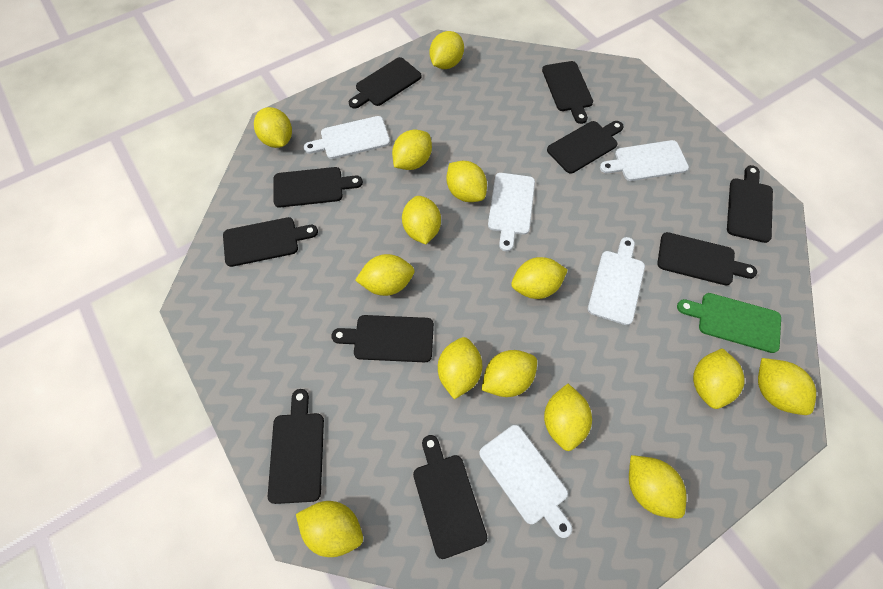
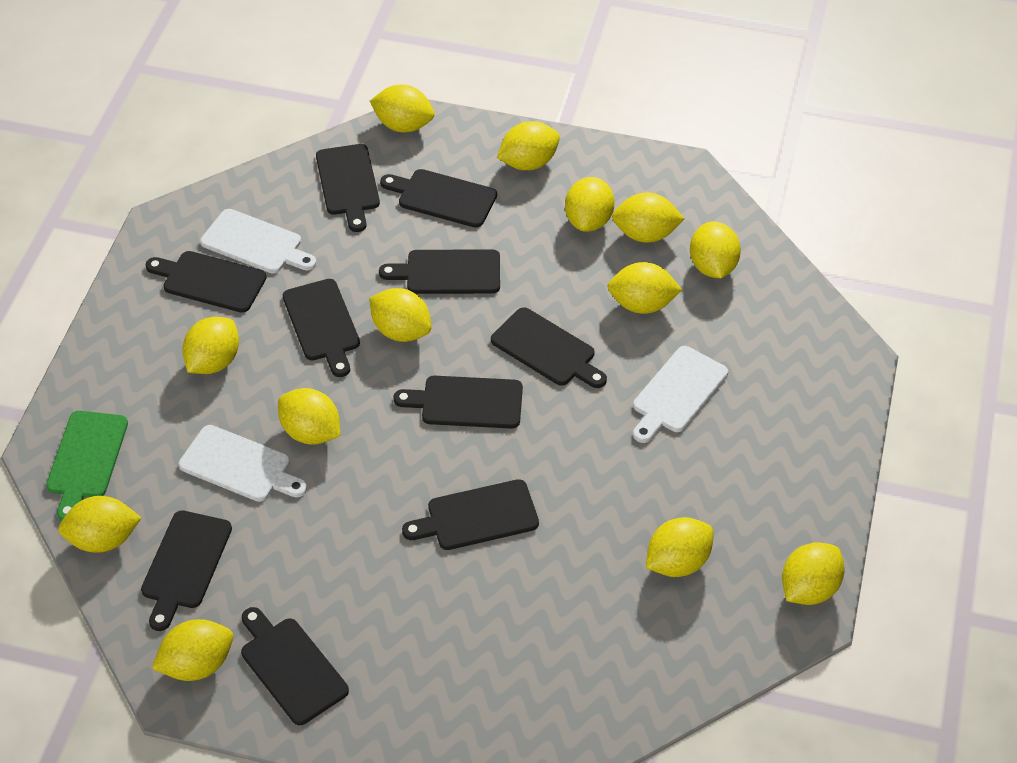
white cutting board: [304,116,390,159] [479,425,572,538] [488,173,535,251] [588,237,645,325] [600,140,689,181] = 5 -> [179,425,307,502] [200,209,317,274] [633,346,728,443] = 3
yellow lemon: [254,107,292,148] [296,501,363,557] [355,254,415,296] [392,130,432,170] [402,196,441,245] [429,31,464,69] [438,337,482,399] [446,161,487,202] [481,350,537,397] [511,257,568,299] [544,384,592,451] [629,455,686,519] [693,348,745,409] [758,358,816,415] = 14 -> [58,496,141,553] [152,619,233,681] [182,317,239,374] [278,388,341,445] [369,288,431,342] [370,85,435,132] [497,121,560,170] [565,177,614,232] [608,262,682,314] [612,192,685,243] [646,517,714,577] [690,221,741,278] [782,542,844,605] = 13

